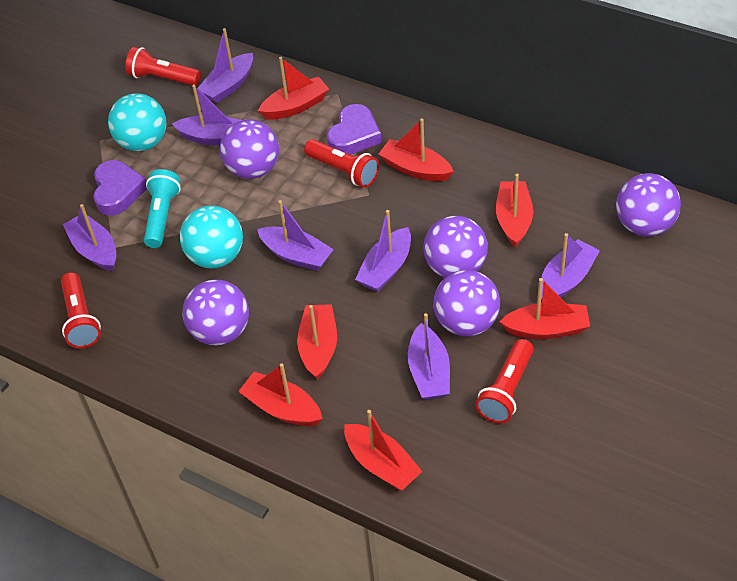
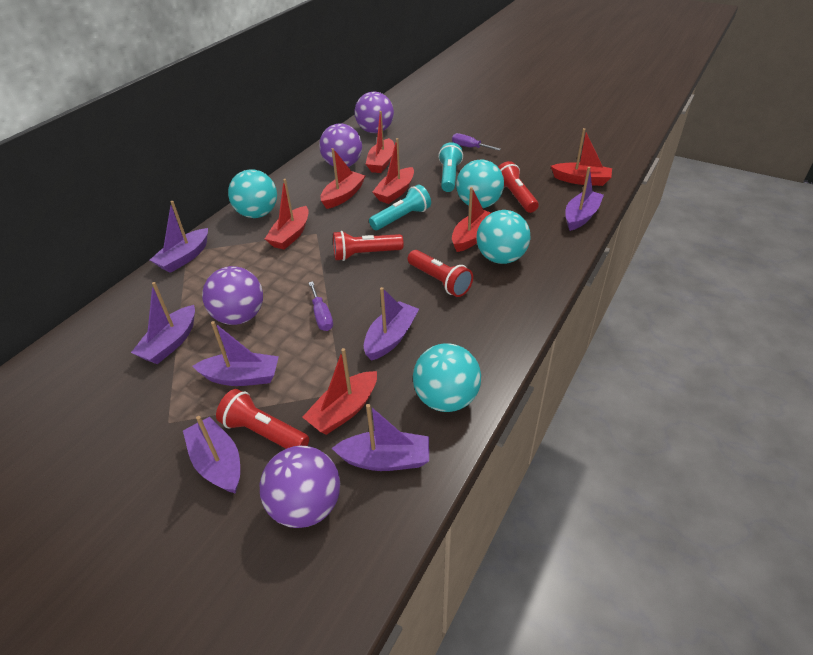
purple ball: [183,279,249,346] [220,119,279,179] [424,216,488,278] [433,270,500,337] [616,173,681,237] = 5 -> [202,266,263,325] [260,446,340,528] [319,123,362,167] [355,92,394,133] = 4
purple heart: [93,160,147,216] [327,104,382,155] = 2 -> none = 0
purple screwdriver: none = 0 -> [309,282,333,331] [452,133,501,151] = 2
turquoise ball: [108,93,166,151] [180,205,243,269] = 2 -> [228,169,277,218] [413,343,481,412] [456,160,504,208] [476,210,531,264] = 4
turquoise flashlight: [144,169,181,248] = 1 -> [369,185,431,230] [438,142,463,192] = 2

